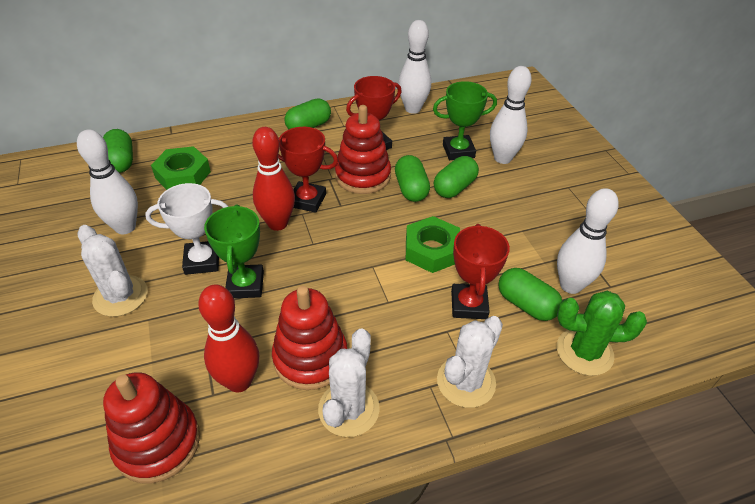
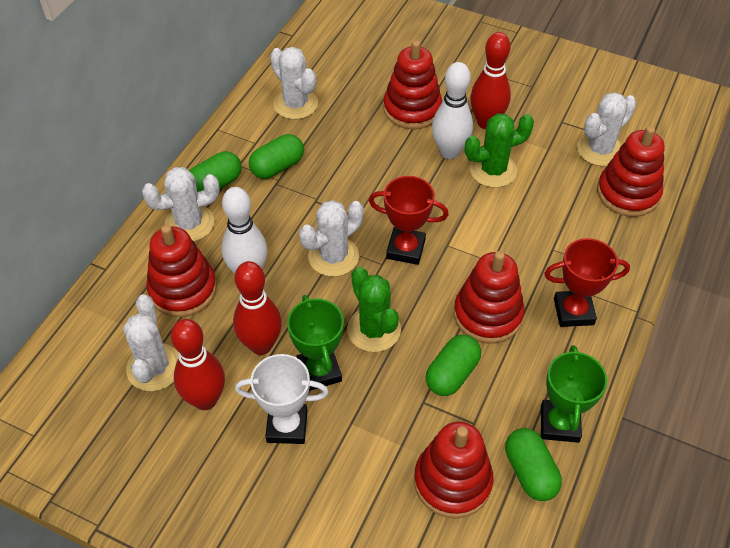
green cactus: [557,291,647,376] = 1 -> [347,267,401,352] [465,113,534,188] = 2
green capsule: [103,129,133,173] [284,98,331,129] [395,155,430,202] [434,156,479,198] [498,268,562,321] = 5 -> [189,151,242,192] [249,134,304,179] [426,335,481,396] [505,428,562,501] = 4
green nut: [151,146,211,190] [406,216,460,273] = 2 -> none = 0
red bowling pin: [198,284,259,392] [252,127,295,231] = 2 -> [171,319,225,410] [233,261,282,355] [471,32,511,129] = 3
red stacking toy: [103,372,200,483] [272,286,347,390] [335,105,391,194] = 3 -> [146,225,217,317] [383,40,442,129] [414,422,494,519] [454,251,524,344] [597,126,665,217] = 5
red trophy: [278,127,338,213] [346,76,402,150] [451,224,510,319] = 3 -> [369,176,449,265] [544,238,630,327] = 2
white bowling pin: [77,130,138,234] [398,20,431,114] [490,66,532,164] [557,188,619,294] = 4 -> [222,187,267,274] [432,62,473,159] = 2
white cactus: [77,225,148,317] [318,328,380,437] [437,316,503,408] = 3 -> [123,294,179,391] [142,167,220,241] [270,47,318,119] [299,200,364,277] [577,92,637,166] = 5

